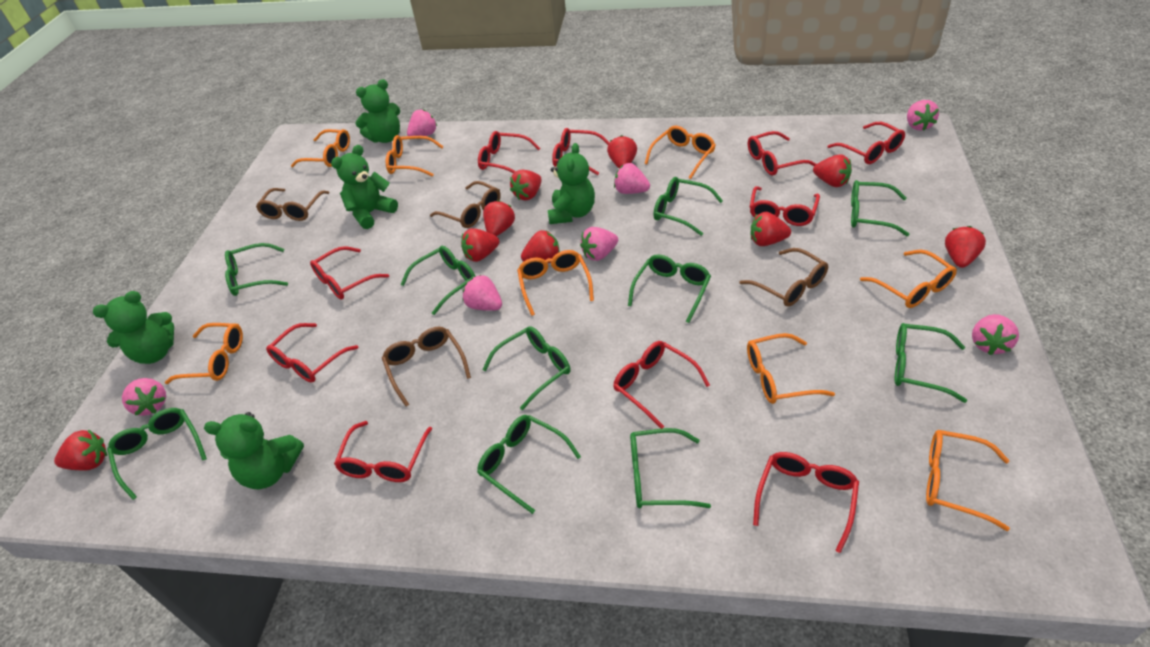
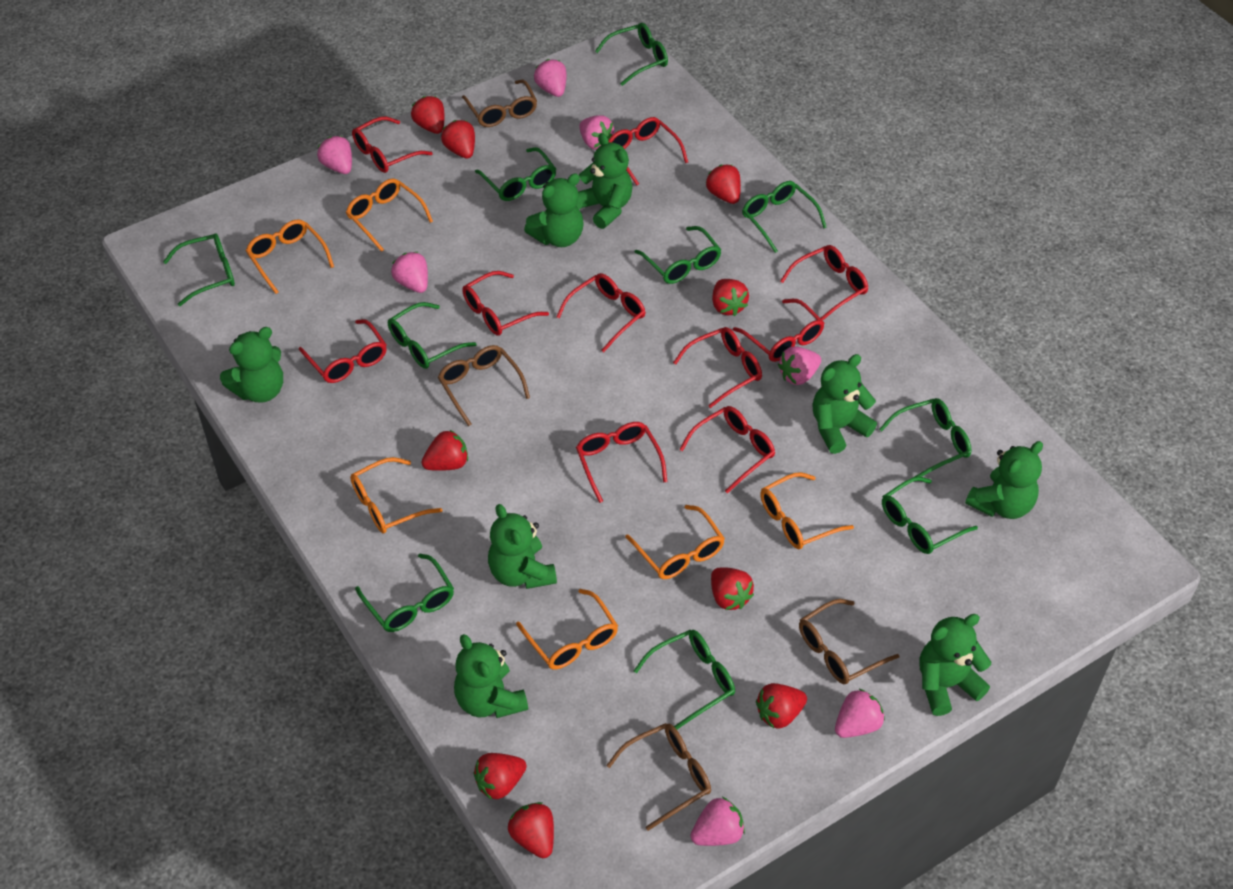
green teddy bear: [93,291,174,364] [204,412,304,489] [331,145,398,229] [356,79,400,143] [548,143,595,224] = 5 -> [220,327,283,403] [454,634,528,718] [488,504,557,589] [524,173,584,247] [578,133,632,229] [812,354,877,454] [920,614,991,716] [965,441,1043,519] = 8
orange glasses: [165,323,243,384] [291,129,350,167] [386,135,444,177] [517,250,594,316] [645,126,716,179] [747,333,835,404] [860,250,957,308] [926,430,1010,531] = 8 -> [246,219,334,294] [346,179,433,252] [350,457,442,534] [516,589,618,669] [625,505,725,579] [760,472,854,549] = 6

